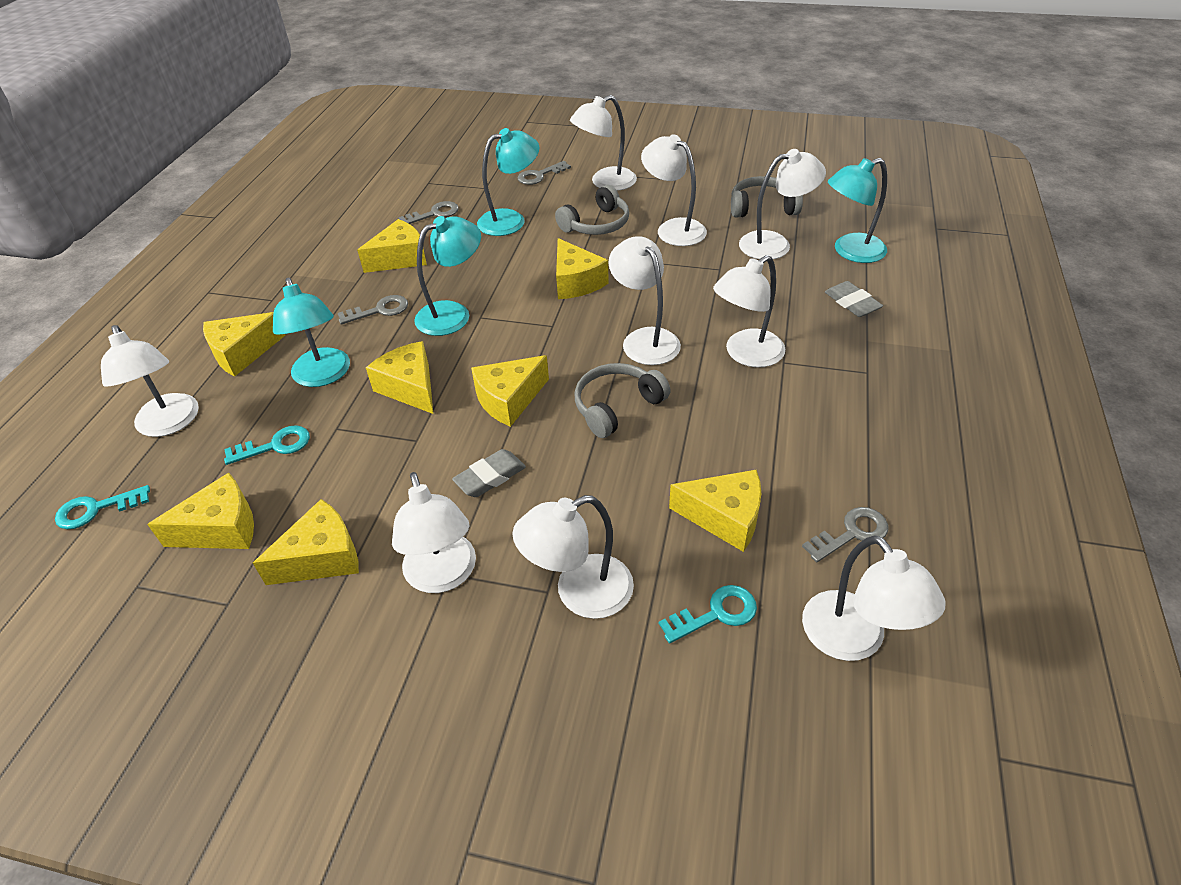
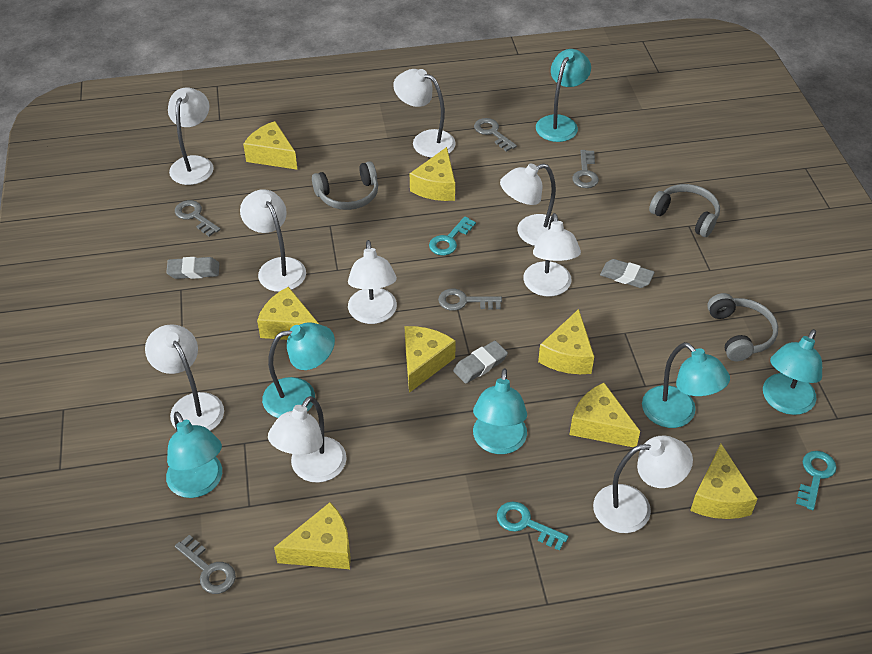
grey eraser: [452,449,526,497] [825,281,883,317] = 2 -> [166,257,219,279] [453,341,508,384] [600,259,655,288] = 3
grey key: [338,295,408,325] [398,201,459,224] [517,161,571,185] [802,507,888,562] = 4 -> [175,200,221,236] [175,535,236,594] [438,289,502,311] [474,118,517,152] [572,150,599,188] = 5
turquoise lamp: [273,278,350,387] [414,216,481,336] [477,128,539,236] [828,158,887,263] = 4 -> [166,412,222,498] [262,322,335,418] [473,368,527,454] [536,49,591,142] [642,342,730,428] [763,329,822,415] = 6

